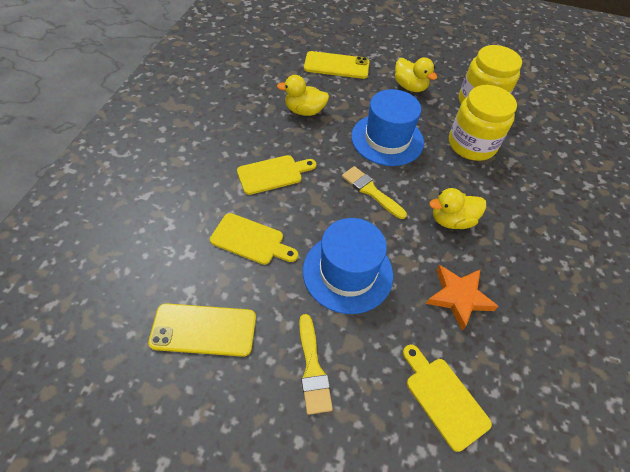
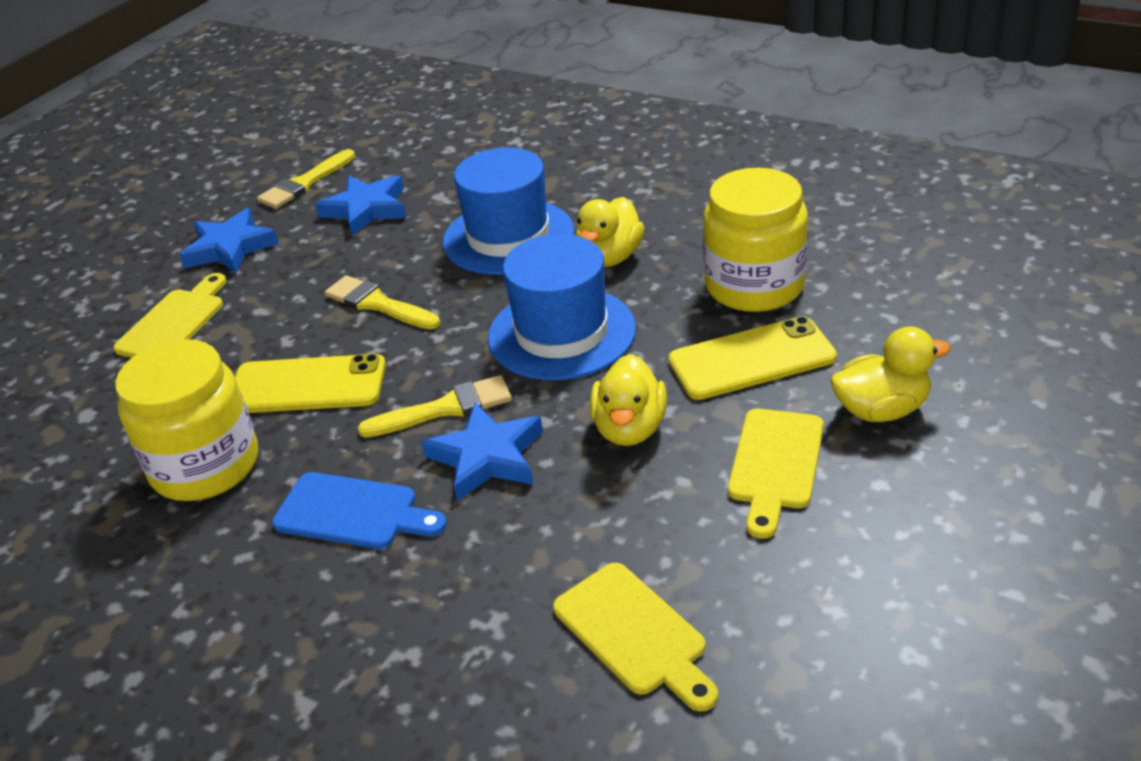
blue cutting board: none = 0 -> [272,472,447,549] = 1
blue star: none = 0 -> [180,208,279,273] [315,175,406,236] [421,402,543,501] = 3
orange star: [426,265,499,331] = 1 -> none = 0
yellow brush: [299,314,333,415] [342,166,407,219] = 2 -> [257,149,355,209] [325,275,440,330] [358,375,512,438] = 3

